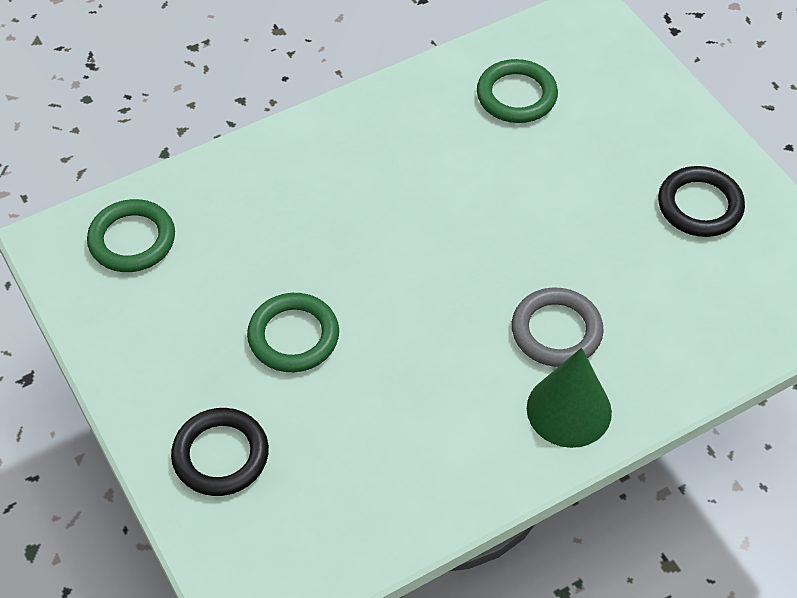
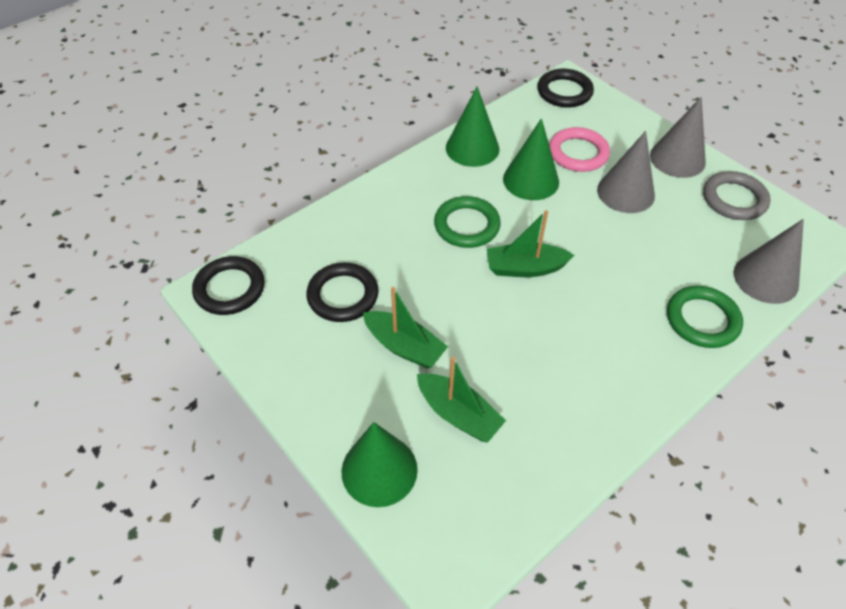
black ring: [171,408,269,496] [658,166,745,237] = 2 -> [192,256,265,315] [306,263,379,322] [537,69,594,108] = 3
green boat: none = 0 -> [363,287,448,369] [417,357,506,443] [487,210,575,277] = 3
green cone: [527,348,612,448] = 1 -> [341,422,418,507] [446,86,499,167] [503,118,559,200] = 3
green ring: [87,199,175,272] [247,293,339,372] [477,59,558,123] = 3 -> [434,196,501,248] [667,286,743,348] = 2
grey cone: none = 0 -> [597,131,655,213] [650,97,706,178] [734,219,804,304] = 3
pink ring: none = 0 -> [549,127,610,172] = 1

